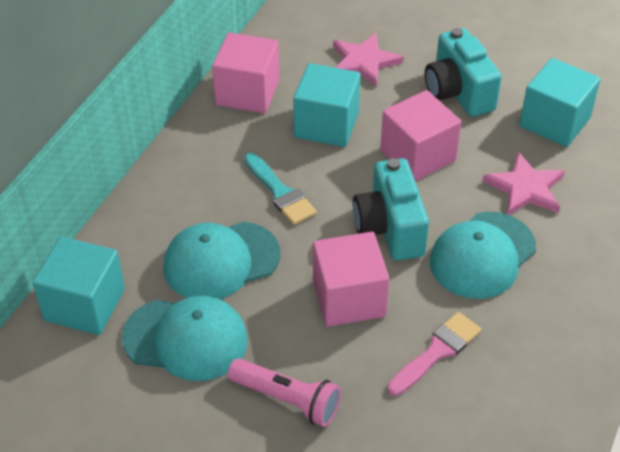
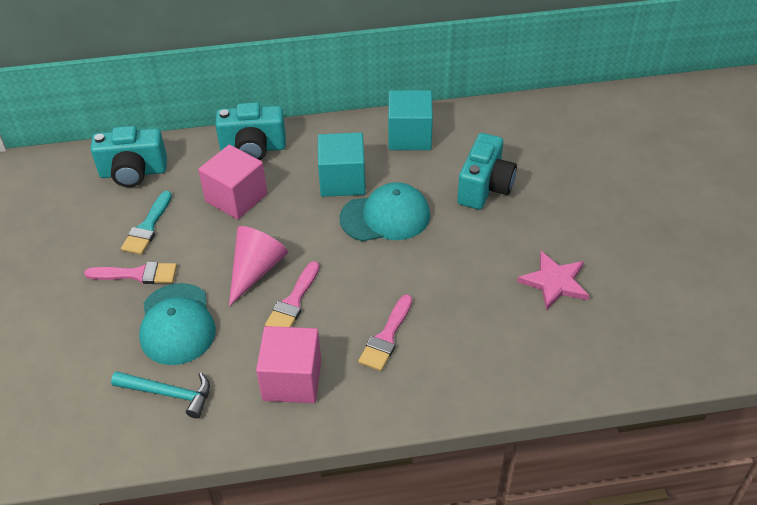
pink brush: [387,312,482,396] = 1 -> [84,262,177,284] [265,261,319,327] [358,294,412,371] = 3
pink cone: none = 0 -> [229,226,288,306] = 1
pink cube: [212,32,279,113] [313,232,389,327] [380,90,461,181] = 3 -> [198,145,267,219] [256,326,321,403] = 2
pink flashlight: [228,358,341,427] = 1 -> none = 0
pink star: [333,33,404,87] [483,152,565,215] = 2 -> [517,251,589,311] = 1
turquoise camera: [353,158,429,261] [425,28,502,117] = 2 -> [91,126,167,187] [215,102,286,160] [457,133,517,209] = 3
turquoise cap: [122,296,248,381] [163,222,280,299] [430,212,536,299] = 3 -> [139,283,216,365] [340,182,430,241] = 2
turquoise cube: [33,237,125,335] [293,63,361,147] [519,58,600,147] = 3 -> [318,132,366,197] [388,90,433,150] = 2
turquoise hammer: none = 0 -> [111,371,210,418] = 1

